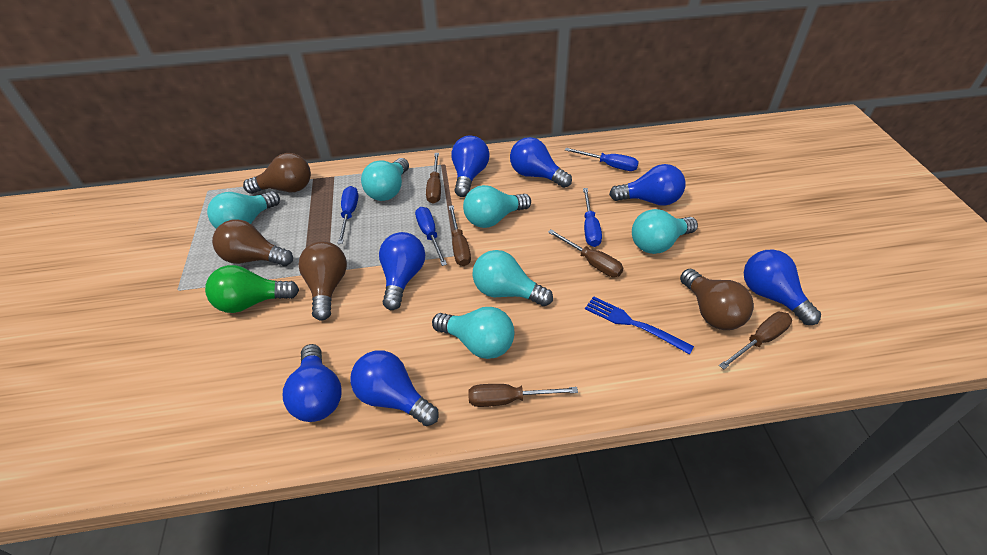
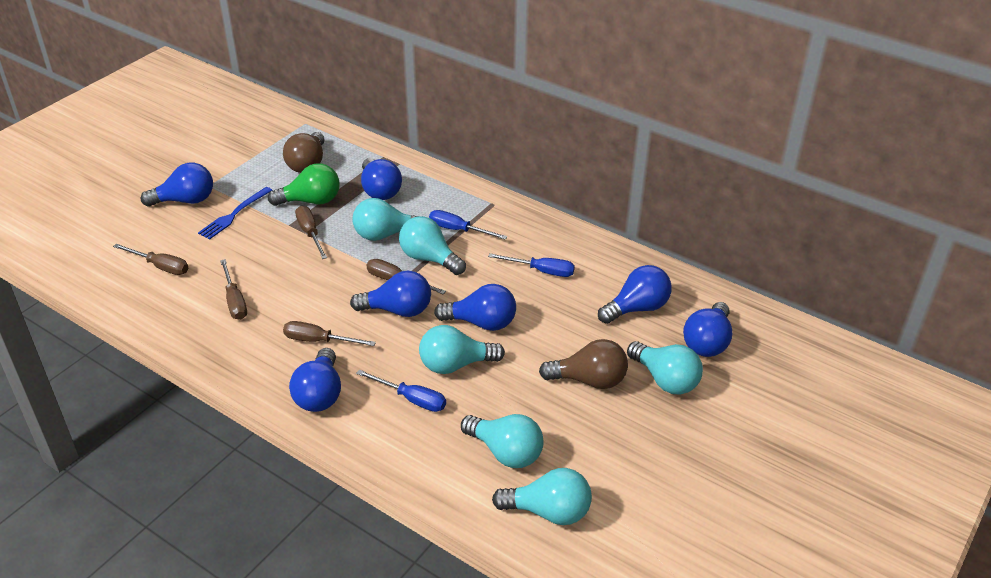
blue screwdriver: [337,186,358,244] [415,207,447,266] [565,148,639,171] [583,188,602,247] = 4 -> [356,370,446,412] [429,210,508,240] [488,253,575,277] = 3
brown light bulb: [212,220,293,266] [243,153,311,194] [298,241,347,321] [680,269,754,330] = 4 -> [283,132,325,173] [539,339,628,389] = 2

